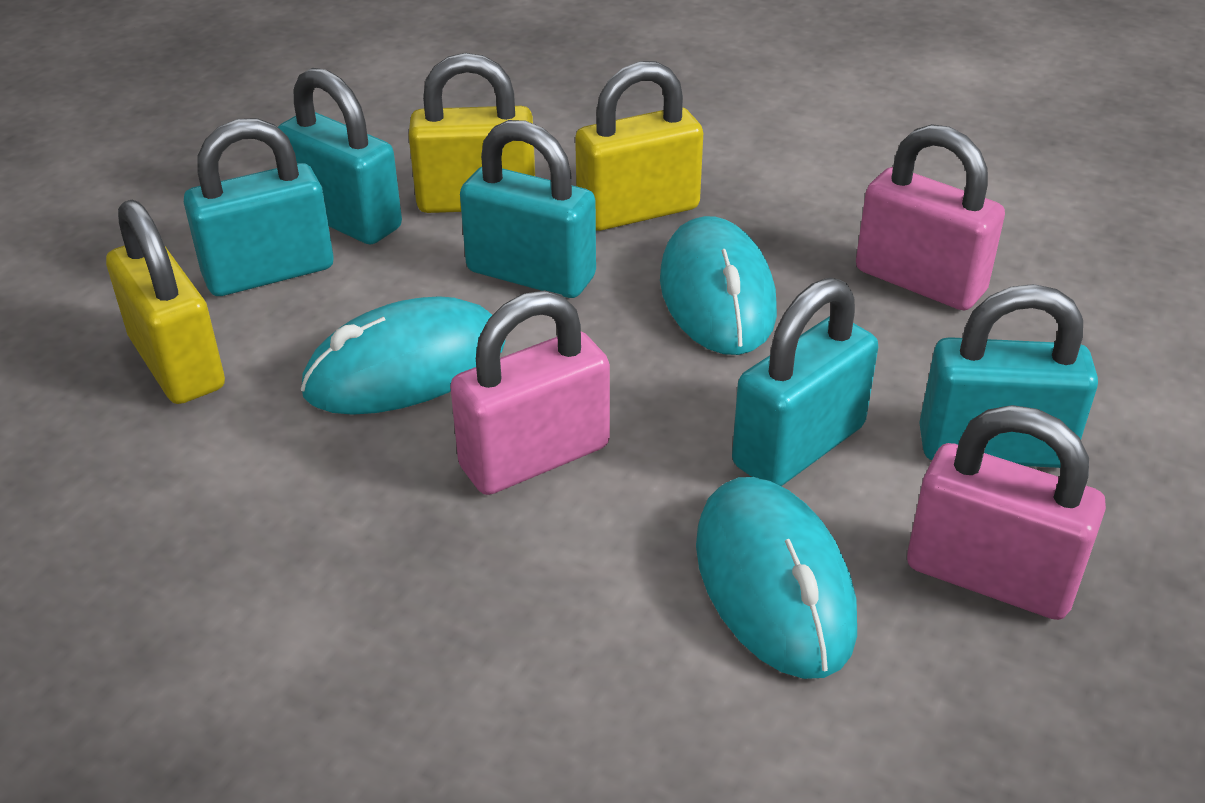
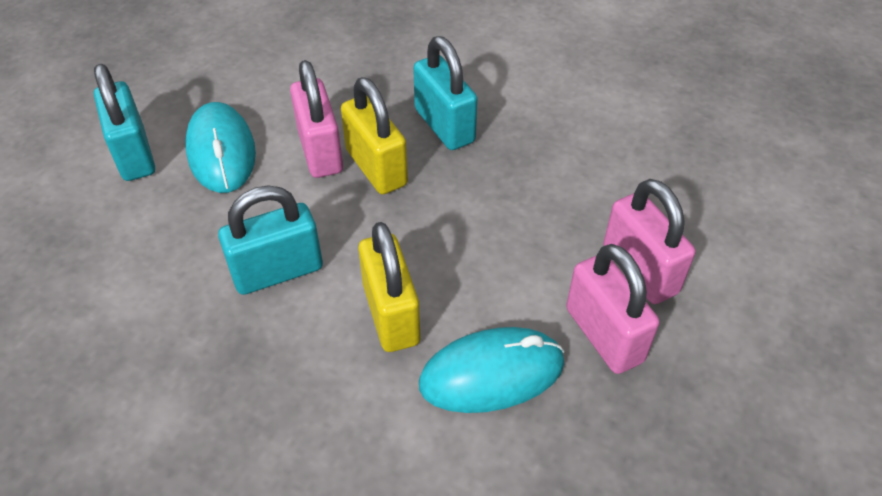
turquoise mouse: [300,296,506,415] [660,216,777,355] [696,477,857,679] = 3 -> [185,102,256,193] [419,327,565,413] = 2
turquoise padlock: [184,118,333,296] [278,68,402,244] [460,120,596,298] [732,278,878,486] [919,284,1098,468] = 5 -> [94,64,155,181] [218,185,323,295] [413,36,478,150] = 3
yellow padlock: [106,200,225,404] [409,53,535,213] [575,61,703,231] = 3 -> [341,77,408,194] [358,222,420,352] = 2

